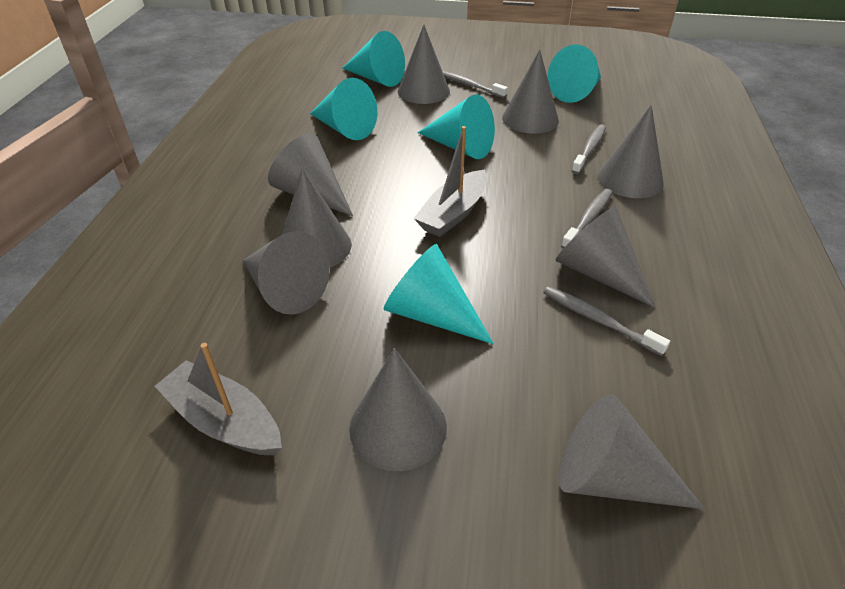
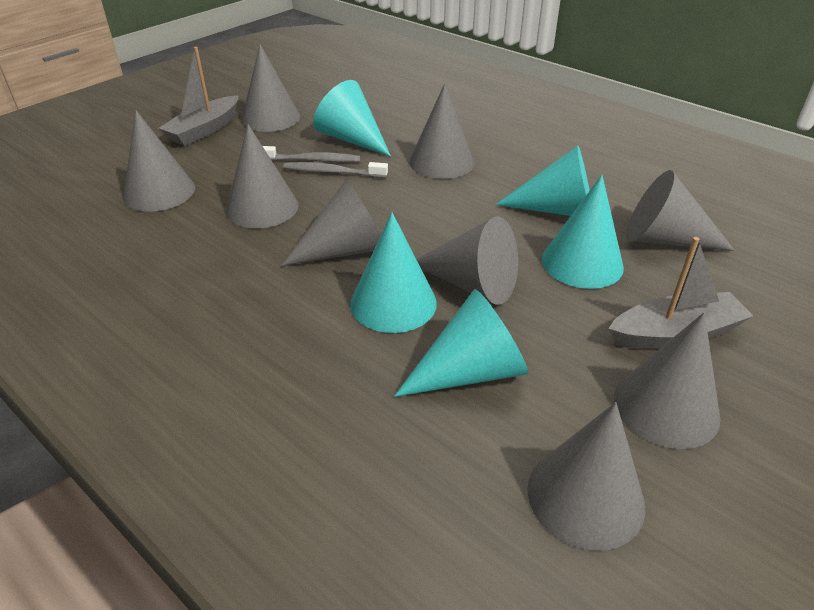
grey toothbrush: [442,71,508,98] [543,286,670,356] [561,189,613,249] [571,124,606,174] = 4 -> [263,146,361,162] [283,162,388,178] = 2

